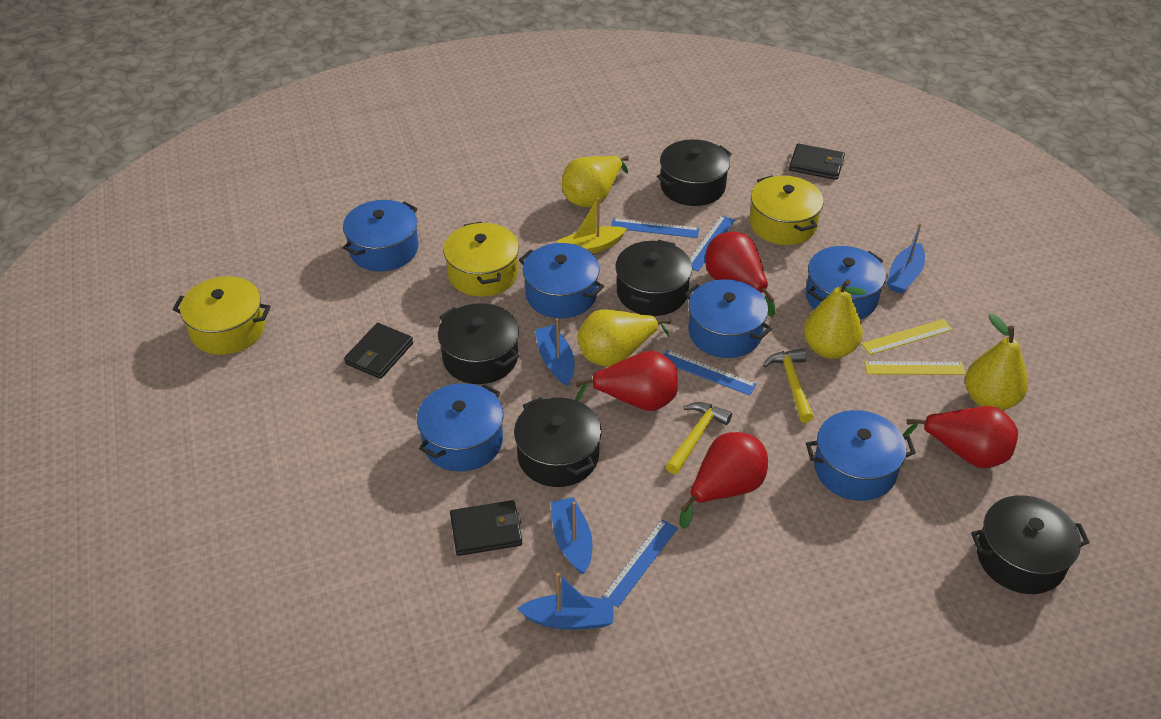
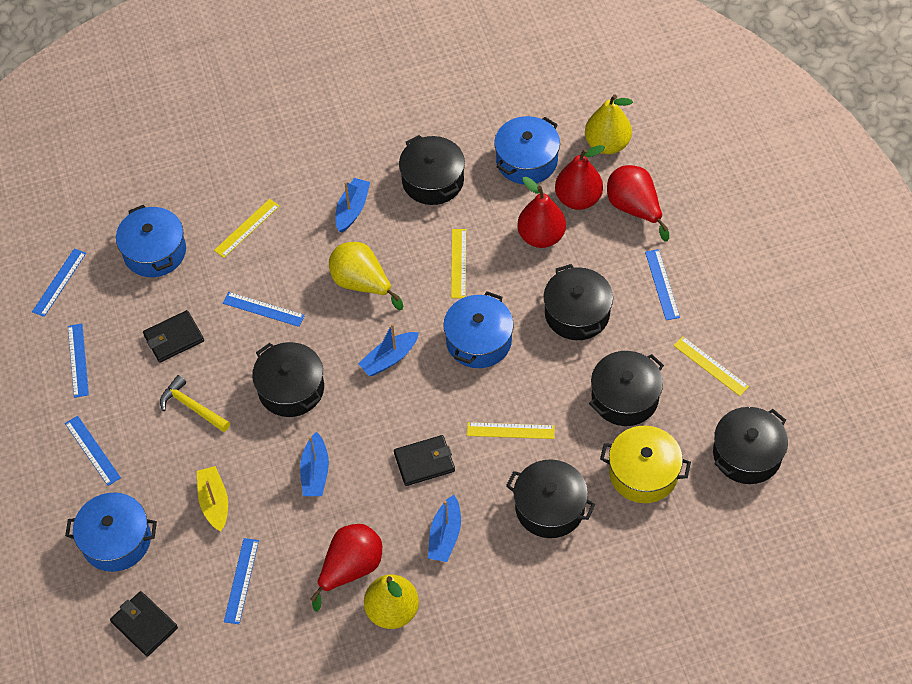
black pot: [438,303,519,384] [514,397,602,487] [615,240,692,316] [657,139,732,206] [971,495,1090,594] = 5 -> [252,342,324,417] [399,135,465,205] [506,460,596,538] [544,264,613,340] [589,351,664,426] [713,407,788,484] = 6
blue pot: [343,200,418,271] [417,383,504,472] [519,243,604,318] [685,279,772,358] [806,246,886,319] [806,410,916,501] = 6 -> [65,492,157,572] [116,205,186,277] [443,291,514,368] [494,116,560,185] = 4
blue ruler: [601,519,678,607] [611,218,699,238] [664,350,757,396] [690,215,735,272] = 4 -> [32,248,86,317] [65,416,121,486] [68,323,89,398] [223,292,305,327] [224,538,259,624] [645,249,680,320] = 6
yellow hammer: [666,402,732,474] [763,349,814,423] = 2 -> [160,375,230,432] = 1
yellow pear: [562,156,629,207] [578,309,671,367] [804,279,866,359] [965,314,1028,410] = 4 -> [329,242,403,311] [364,574,419,629] [585,94,633,154] = 3
yellow pot: [173,276,271,355] [443,222,519,297] [750,175,824,245] = 3 -> [600,426,691,503] = 1
yellow ruler: [861,319,953,355] [864,361,966,375] = 2 -> [214,199,280,258] [451,229,466,298] [467,422,555,439] [673,336,749,396] = 4

